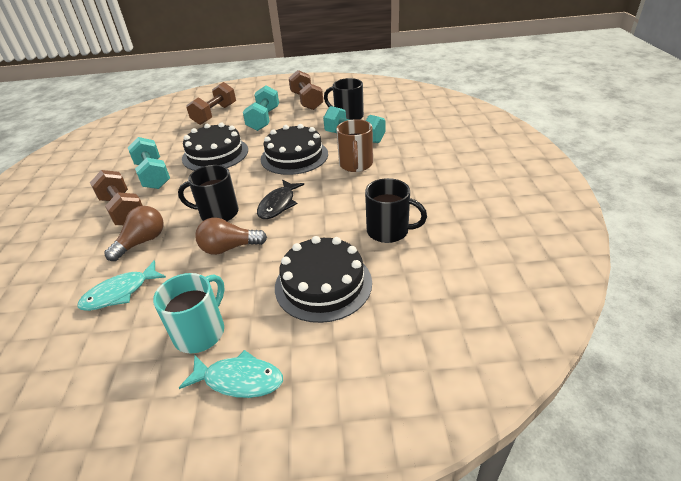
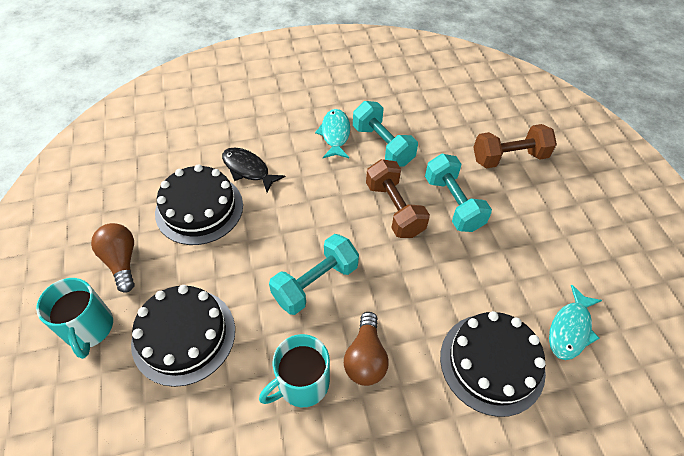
black mug: [178,165,239,221] [324,78,364,120] [365,178,427,243] = 3 -> none = 0
brown dumbbell: [90,170,143,225] [186,82,236,125] [289,70,323,110] = 3 -> [366,159,430,238] [473,124,557,169] = 2
brown mug: [336,119,373,172] = 1 -> none = 0
turquoise mug: [153,273,225,353] = 1 -> [36,278,113,359] [259,334,330,407] = 2

